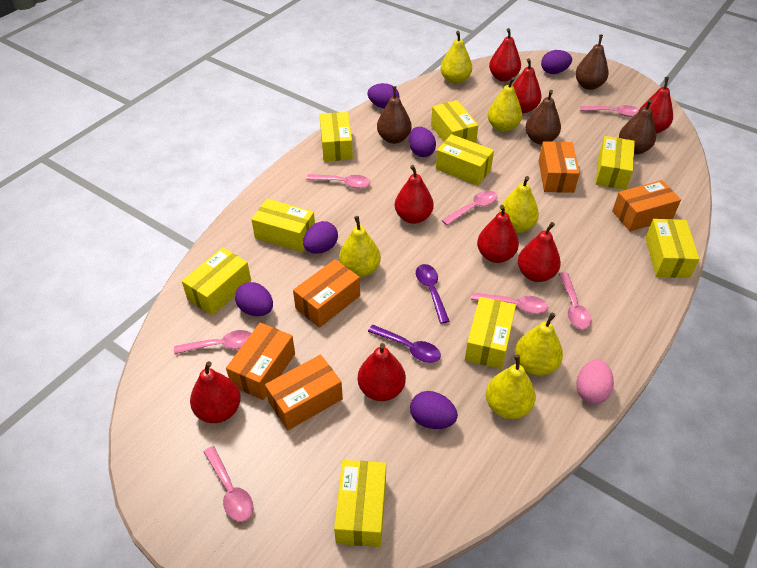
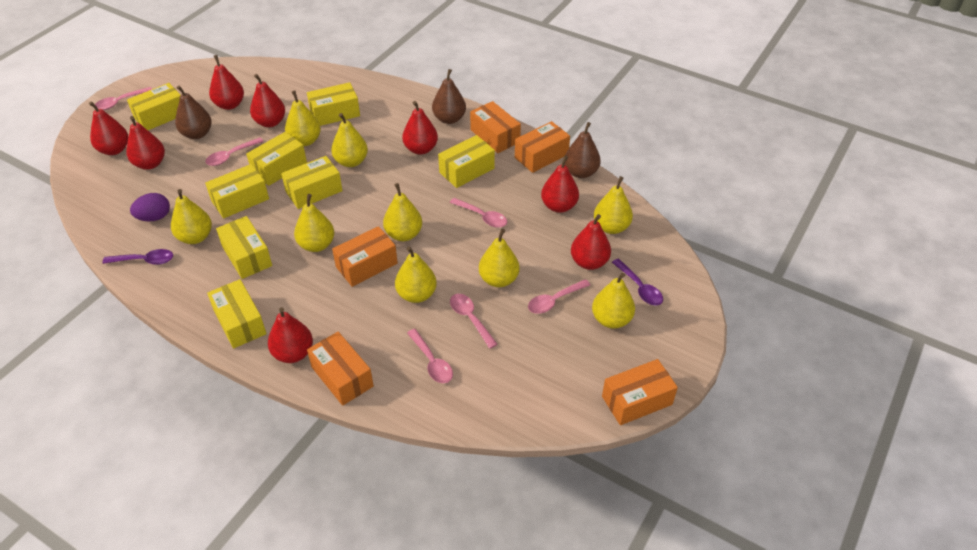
brown pear: [377,86,412,144] [525,90,561,145] [575,35,609,90] [619,99,656,155] = 4 -> [175,86,212,139] [432,69,466,124] [565,122,601,178] = 3
pink egg: [576,360,614,404] = 1 -> none = 0
pink spoon: [174,330,252,354] [204,446,254,522] [306,174,370,188] [442,191,497,225] [471,293,548,314] [559,272,591,329] [580,105,639,117] = 7 -> [95,87,152,110] [205,138,264,166] [407,329,453,383] [450,198,507,228] [450,294,498,349] [528,279,590,314] = 6
purple egg: [235,282,273,316] [303,221,338,254] [368,83,400,109] [409,127,436,157] [410,391,458,429] [541,50,572,74] = 6 -> [130,193,170,221] = 1
yellow box: [182,247,251,316] [251,199,315,252] [320,112,353,162] [334,460,386,547] [431,100,478,143] [436,134,494,186] [465,297,516,369] [596,136,635,190] [645,219,699,278] = 9 -> [127,83,180,130] [205,164,269,219] [207,279,267,349] [216,216,272,279] [246,132,307,186] [281,156,343,209] [307,82,360,126] [438,135,495,188] = 8
yellow pear: [339,216,381,277] [440,31,472,84] [486,354,536,419] [488,77,522,132] [499,176,539,233] [515,313,563,376] = 6 -> [171,189,212,244] [285,91,321,146] [294,194,334,252] [331,113,368,167] [383,183,422,241] [395,247,437,303] [479,229,520,287] [592,273,635,328] [594,176,633,234] = 9

